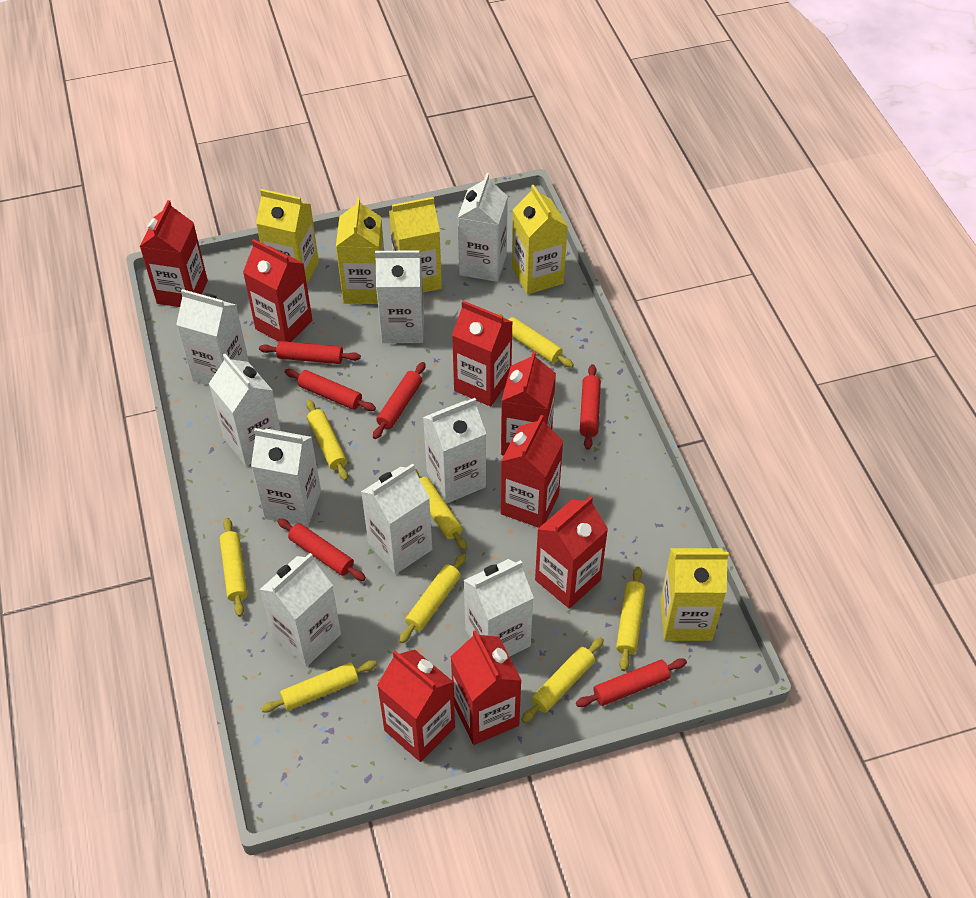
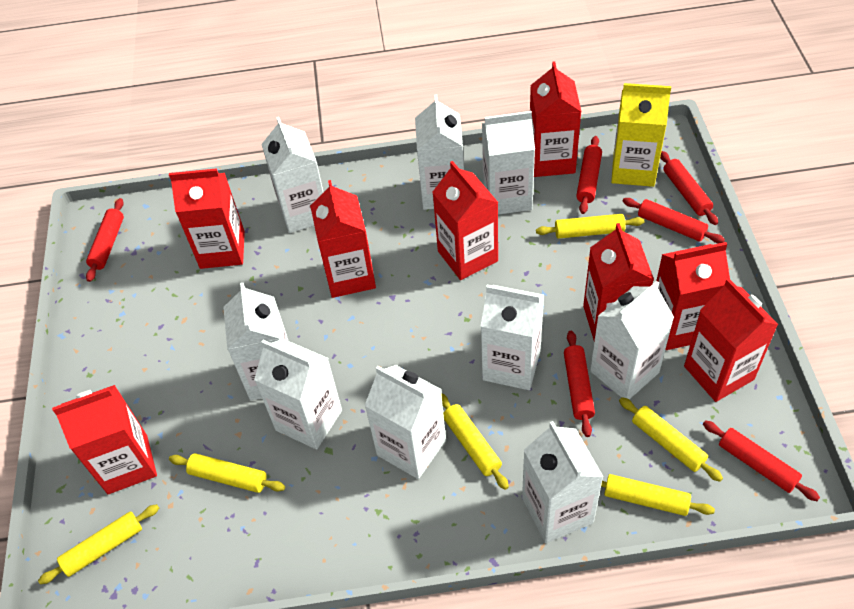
yellow carton: [256,189,319,284] [336,197,384,304] [389,197,442,293] [512,185,568,294] [660,548,729,641] = 5 -> [611,83,671,187] = 1
yellow rolling pin: [220,518,247,617] [261,660,377,713] [306,399,348,481] [399,553,466,644] [415,469,467,550] [495,313,574,368] [522,637,604,723] [616,566,645,671] = 8 -> [38,504,159,584] [169,453,285,493] [441,393,509,490] [536,214,644,239] [601,474,715,516] [619,397,723,482] = 6

